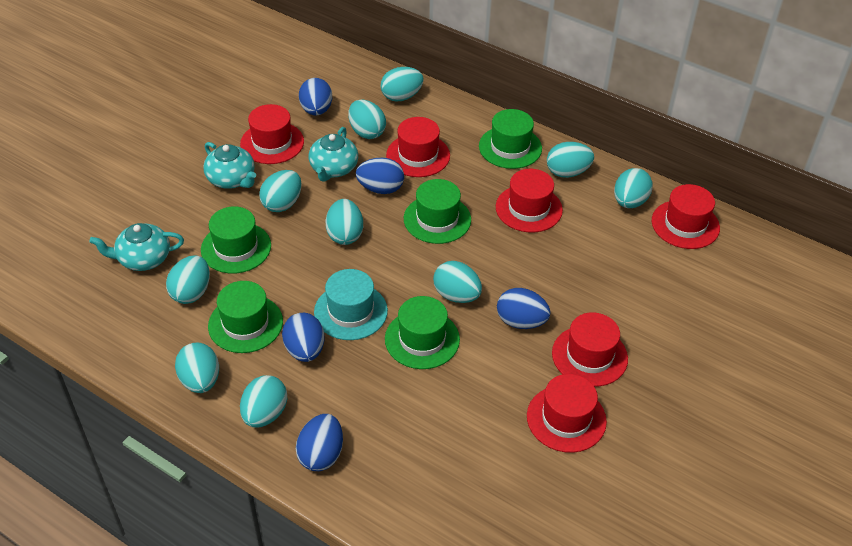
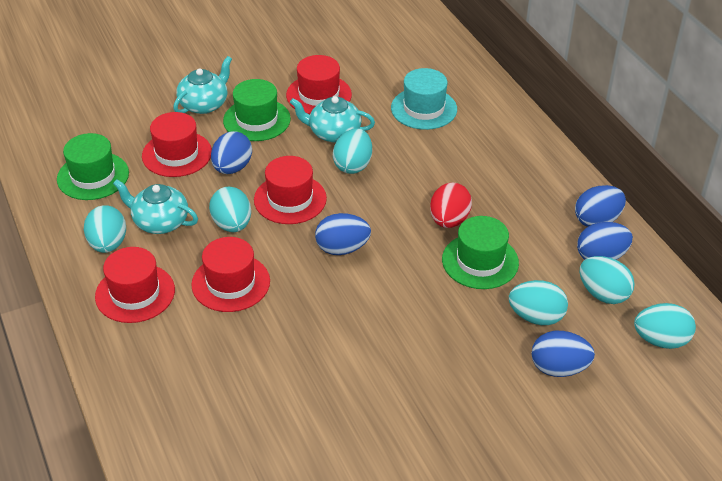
green hat: [201,206,271,274] [208,281,283,353] [385,296,460,369] [404,179,471,244] [479,109,542,169] = 5 -> [57,133,129,200] [223,79,291,141] [442,216,519,289] = 3
red egg: none = 0 -> [430,182,472,228] = 1
red hat: [240,104,304,164] [386,117,450,177] [496,169,563,232] [527,374,607,453] [552,312,628,387] [652,184,720,249] = 6 -> [95,247,175,323] [142,112,212,177] [191,237,270,312] [254,156,327,224] [286,55,352,114] = 5
turquoise egg: [166,255,210,304] [175,342,219,393] [240,375,287,428] [259,170,302,212] [326,199,363,245] [348,100,386,139] [381,67,424,102] [433,261,482,303] [547,142,594,178] [614,168,653,208] = 10 -> [84,205,126,253] [209,187,251,232] [333,128,372,174] [509,280,568,325] [579,256,635,304] [634,303,696,349] = 6

